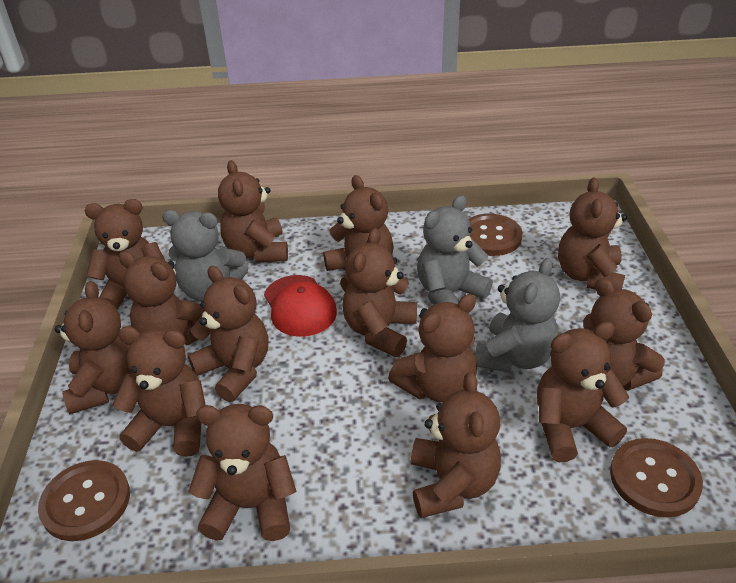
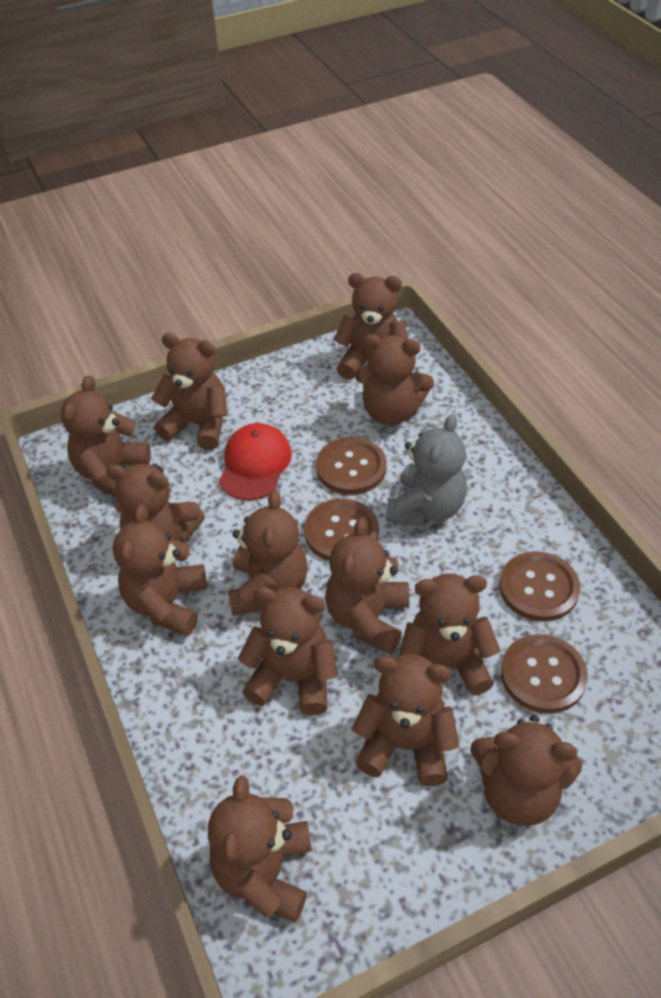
brown button: [38,460,130,541] [468,214,523,256] [610,438,703,518] = 3 -> [304,498,379,561] [316,437,387,495] [499,551,580,622] [501,634,588,714] = 4
brown teddy bear: [55,281,133,414] [85,199,165,310] [112,326,206,457] [118,251,204,345] [188,266,268,402] [188,404,296,541] [218,160,288,262] [323,175,394,292] [342,228,417,357] [388,294,477,403] [411,372,501,518] [537,321,629,462] [558,178,627,290] [583,278,665,391] = 14 -> [61,375,151,497] [106,463,205,542] [113,504,207,636] [151,333,227,450] [208,775,312,922] [228,491,308,616] [238,587,338,716] [325,517,409,654] [334,273,408,380] [352,654,459,786] [355,334,434,426] [399,573,500,695] [470,715,582,826] = 13
grey teddy bear: [162,210,248,302] [417,195,493,305] [475,258,560,373] = 3 -> [386,414,467,526] = 1

